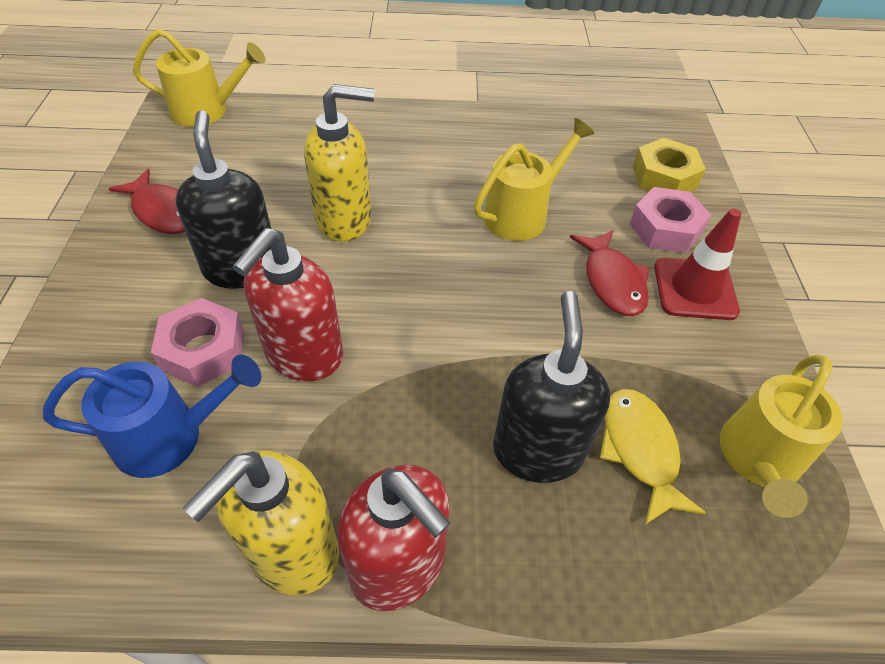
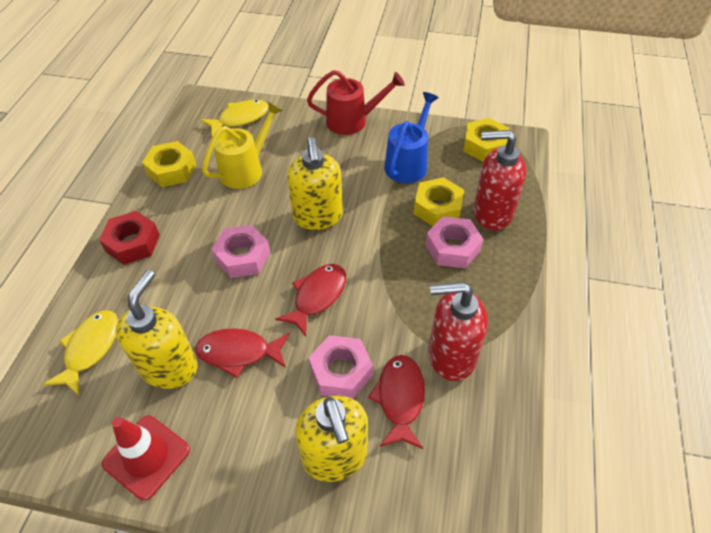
black soap dispenser: [175,110,271,289] [493,291,610,483] = 2 -> none = 0
pink nut: [151,298,244,387] [630,187,711,253] = 2 -> [211,225,270,278] [309,335,373,399] [425,216,483,268] = 3
red fish: [108,169,185,234] [570,230,649,316] = 2 -> [195,328,290,378] [275,264,346,336] [368,355,425,449] = 3
red nut: none = 0 -> [99,211,160,265] = 1
red watering can: none = 0 -> [307,70,405,135] = 1
yellow fish: [600,389,706,525] = 1 -> [43,311,118,395] [200,100,269,137] = 2
yellow nut: [633,138,706,192] = 1 -> [142,141,196,187] [414,177,464,226] [463,118,509,162] = 3
yellow soap dispenser: [183,451,339,595] [304,84,374,242] = 2 -> [115,270,197,389] [287,137,343,230] [295,396,368,482] = 3
yellow watering can: [133,29,265,127] [474,118,595,241] [720,354,843,518] = 3 -> [202,102,283,189] = 1

